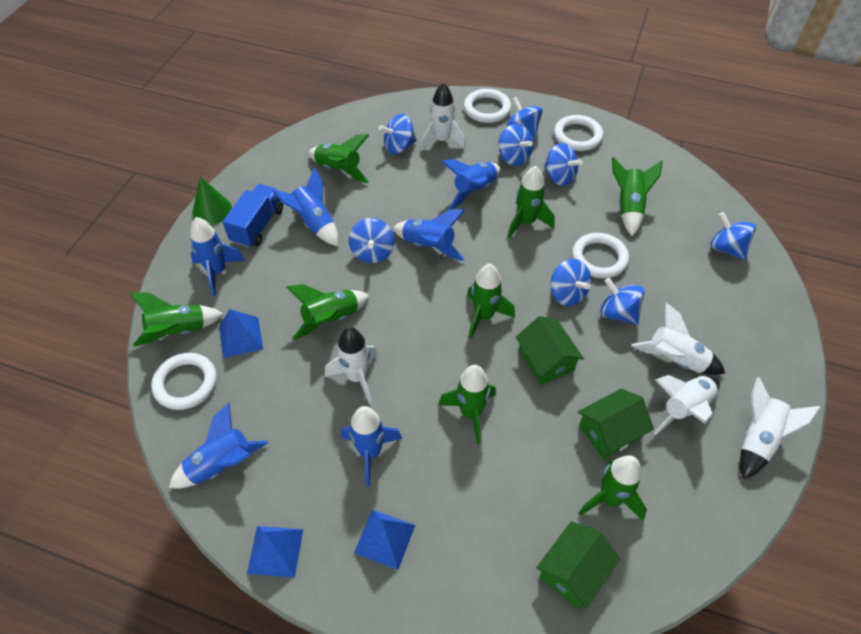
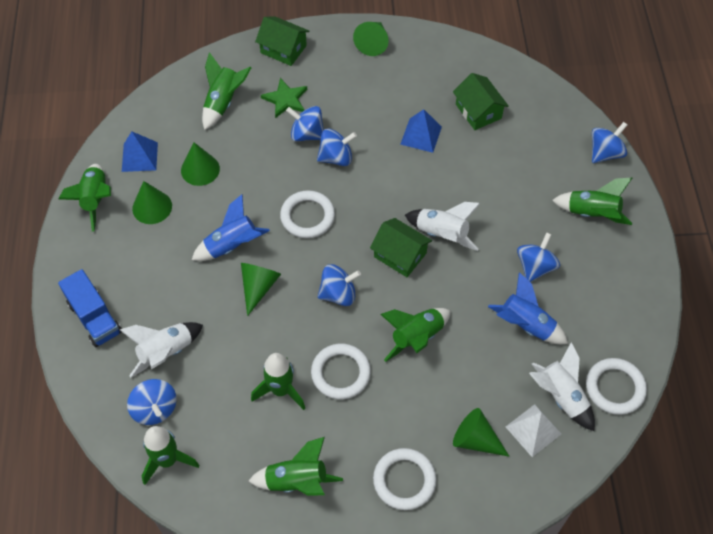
blue pyramid: [219,309,263,358] [247,526,303,577] [354,510,415,570] = 3 -> [122,131,158,172] [400,109,442,153] = 2
blue rocket: [169,403,268,489] [190,217,245,296] [272,167,338,246] [341,406,402,486] [393,209,465,261] [441,159,500,209] = 6 -> [192,194,270,261] [488,272,568,344] = 2
blue spinning top: [349,218,395,263] [379,114,417,154] [498,124,533,166] [506,97,542,141] [544,143,583,186] [551,259,591,306] [600,278,645,325] [710,212,756,260] = 8 -> [127,379,177,425] [286,106,324,141] [317,129,357,166] [317,264,361,306] [517,232,560,282] [592,122,627,163] = 6
green cone: [192,177,232,225] = 1 -> [132,181,172,224] [181,143,220,186] [241,263,281,316] [353,22,389,56] [453,408,509,456] = 5
green rocket: [129,292,223,346] [286,284,369,340] [309,134,369,183] [438,365,496,444] [467,263,515,340] [507,166,555,238] [579,455,647,521] [612,157,663,236] = 8 -> [59,164,111,232] [142,426,199,485] [202,52,251,130] [249,437,343,496] [251,353,305,410] [380,308,451,362] [552,178,632,225] = 7
green star: none = 0 -> [261,78,307,118] = 1
white pyramid: none = 0 -> [506,404,561,457] = 1
white rocket: [325,327,378,404] [420,83,466,151] [631,302,725,375] [653,375,720,435] [740,377,821,480] = 5 -> [120,322,203,377] [405,202,481,251] [529,342,595,431] = 3

